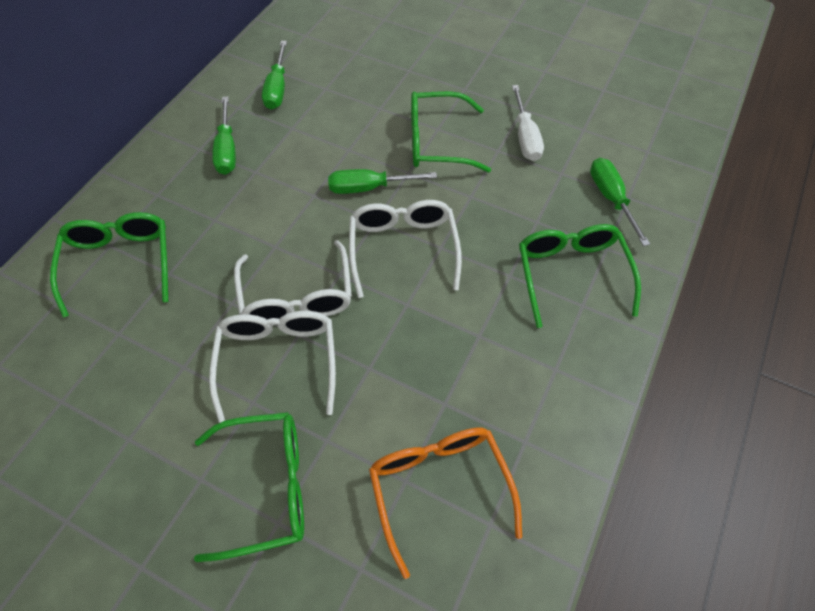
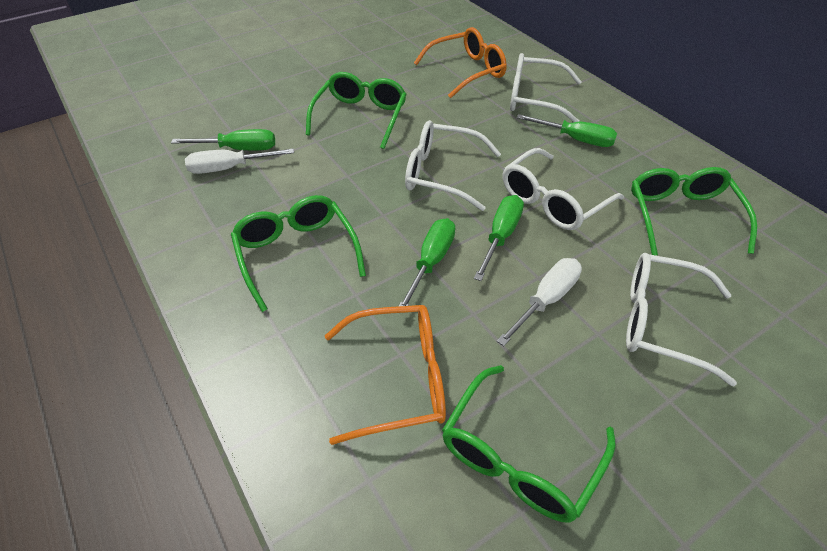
orange glasses: [369,427,522,579] = 1 -> [325,305,446,445] [414,27,507,98] = 2
white glasses: [209,311,336,423] [234,240,352,325] [349,200,462,298] = 3 -> [405,120,501,211] [503,148,624,230] [510,53,582,122] [626,253,737,386] = 4
white screwdriver: [512,85,544,161] = 1 -> [185,148,294,174] [497,258,582,346] = 2

